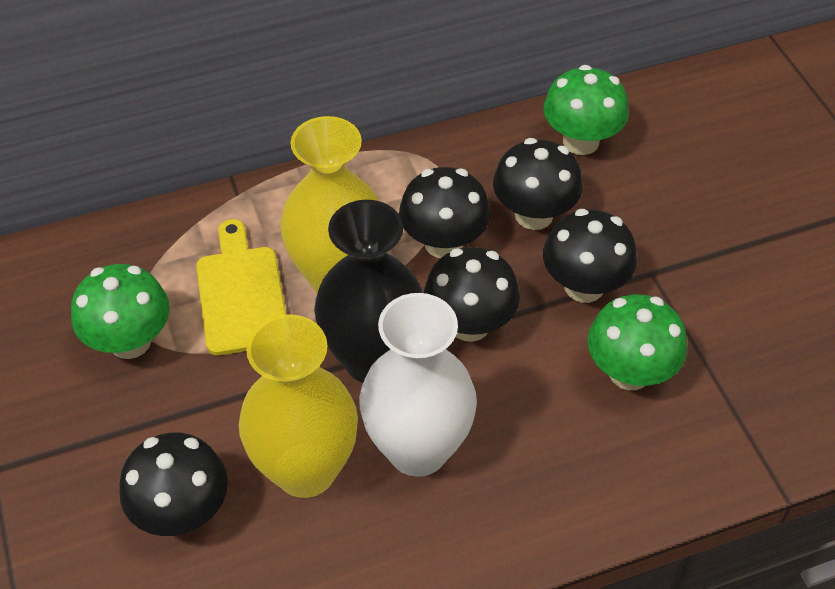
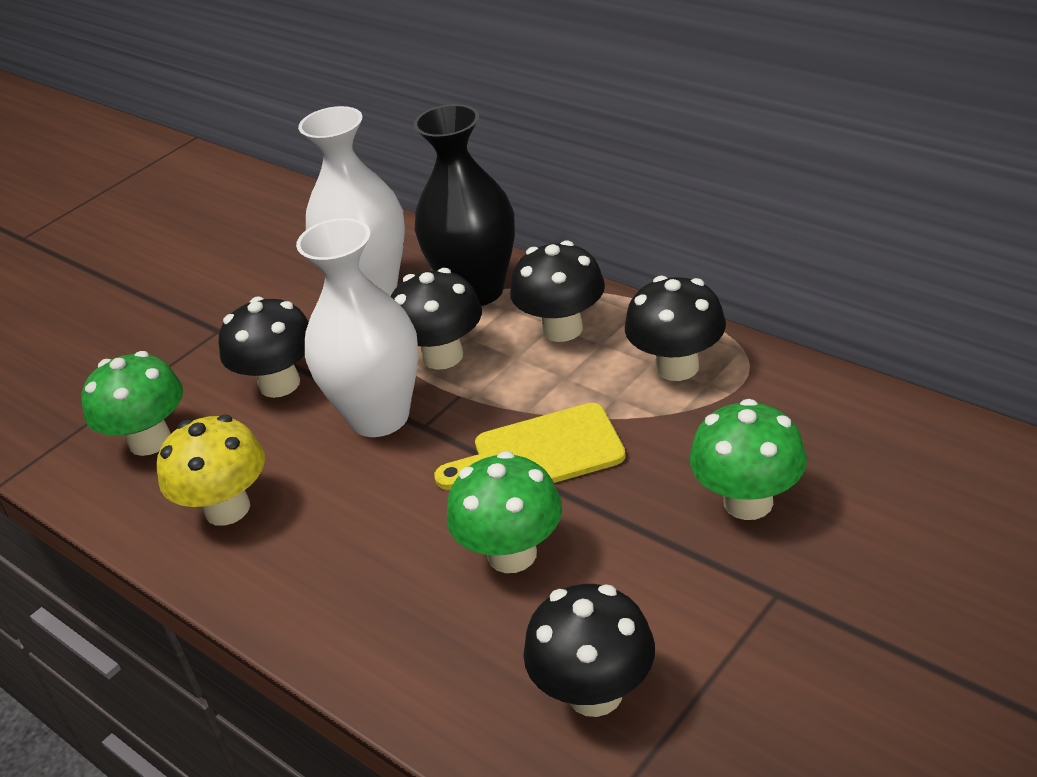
white vase: [359,293,477,477] = 1 -> [296,218,418,437] [298,106,405,296] = 2
yellow mushroom: none = 0 -> [157,415,265,526] = 1
yellow vase: [239,314,358,498] [280,116,379,293] = 2 -> none = 0

